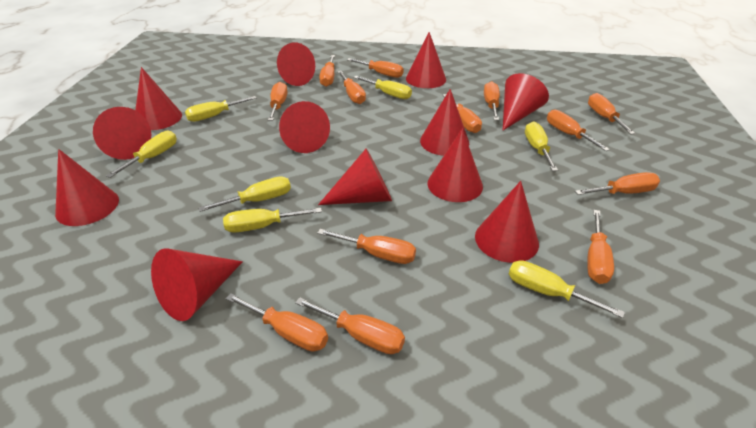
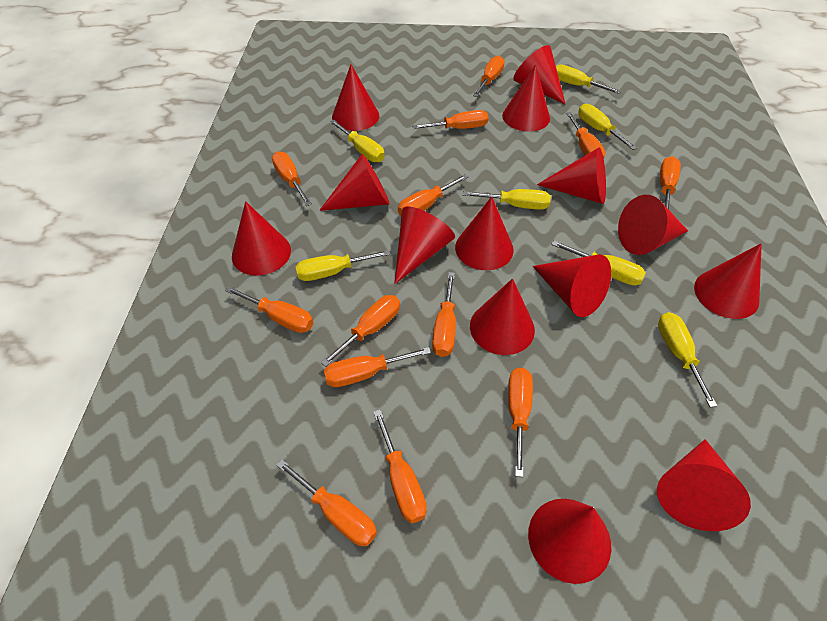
red cone: [55,149,119,226] [93,107,151,160] [135,67,182,130] [151,248,243,321] [277,42,315,86] [279,101,330,153] [318,149,392,205] [406,32,446,88] [420,89,469,156] [428,128,483,202] [475,181,539,263] [503,73,549,130] = 12 -> [232,201,291,276] [319,154,389,211] [332,65,379,131] [394,207,455,284] [455,196,514,270] [470,278,535,355] [502,65,550,132] [513,45,566,105] [528,499,611,584] [532,254,611,317] [537,147,606,204] [618,195,688,255] [657,439,751,531] [694,243,762,319] = 14

